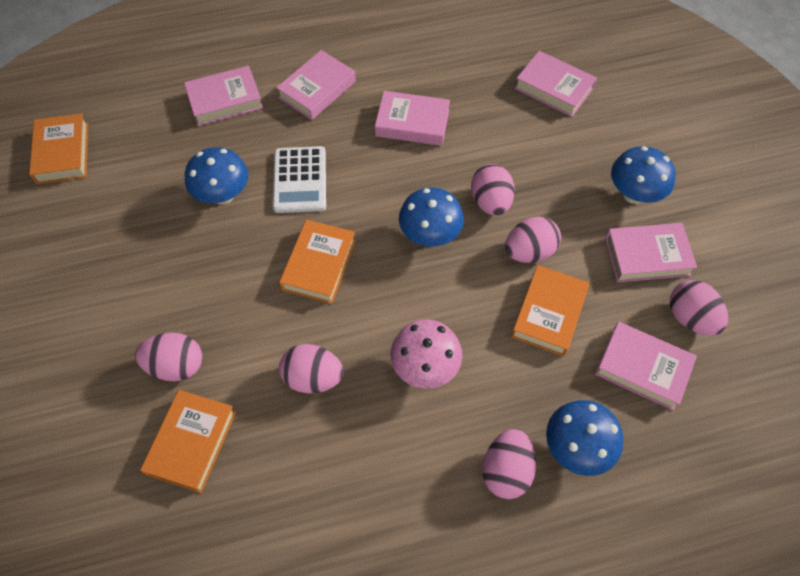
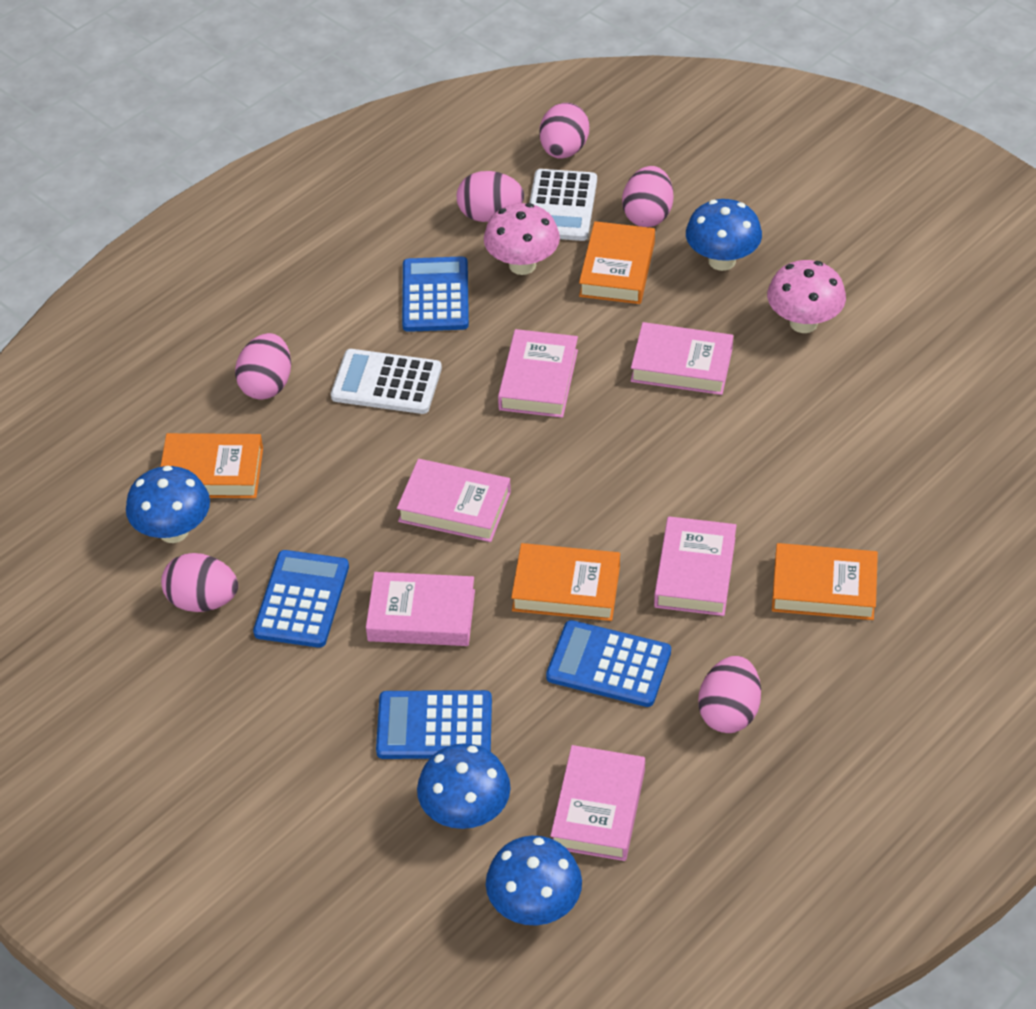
blue calculator: none = 0 -> [253,550,349,648] [376,690,492,759] [402,256,469,332] [546,620,671,707] = 4
pink mushroom: [390,319,463,389] = 1 -> [484,203,560,275] [767,260,846,333] = 2
white calculator: [273,146,326,213] = 1 -> [331,349,442,414] [529,169,597,241] = 2

